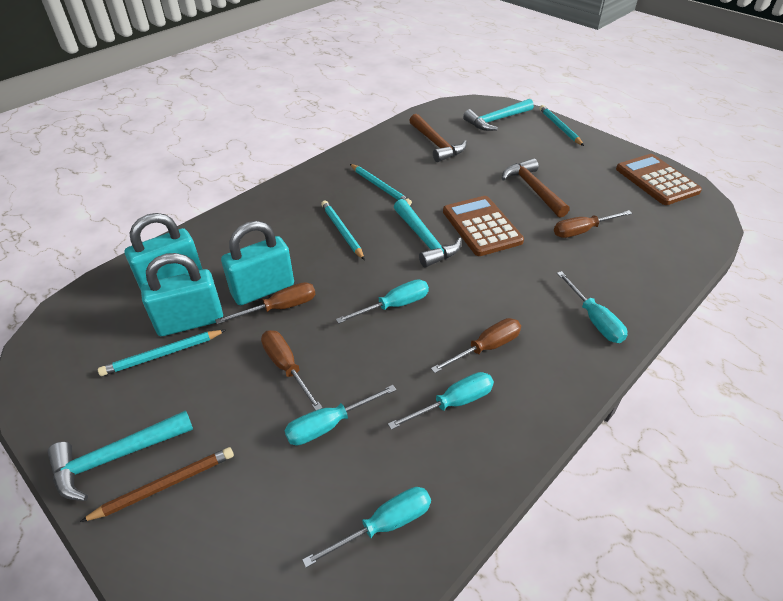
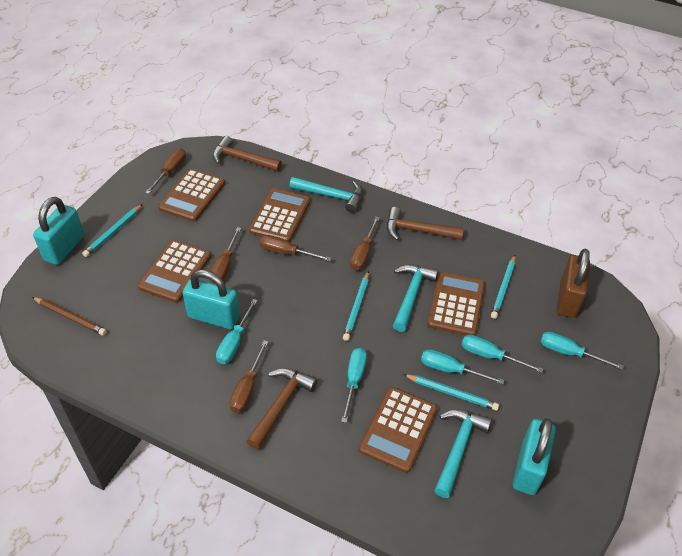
brown calculator: [443,196,524,256] [616,154,702,205] = 2 -> [138,240,211,303] [158,169,225,222] [249,188,310,242] [359,387,437,473] [428,272,485,336] = 5
brown hammer: [409,114,467,162] [502,158,570,218] = 2 -> [213,136,282,172] [246,368,317,450] [387,207,464,240] = 3
brown padlock: none = 0 -> [557,249,590,318] = 1
brown screwdriver: [215,282,315,324] [261,330,323,410] [431,318,521,373] [554,210,632,238] = 4 -> [145,149,186,194] [210,227,241,284] [229,340,268,413] [260,235,332,261] [350,217,380,270] = 5

